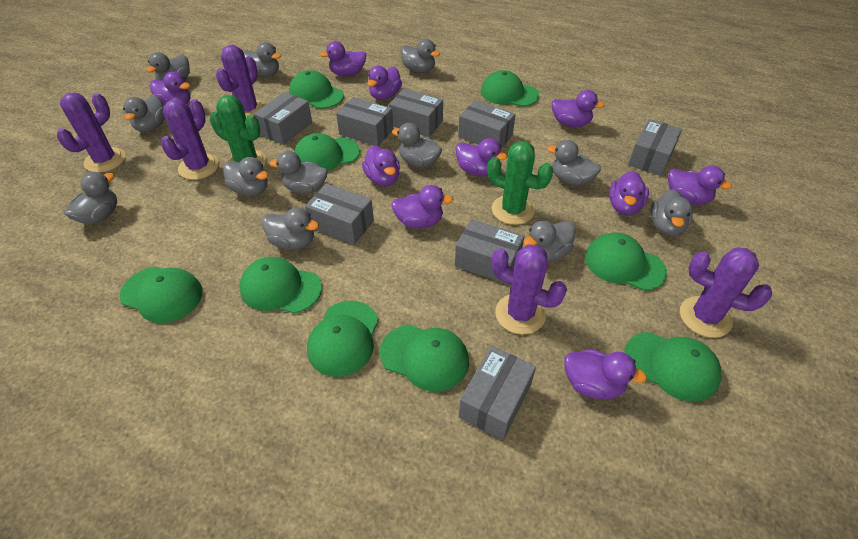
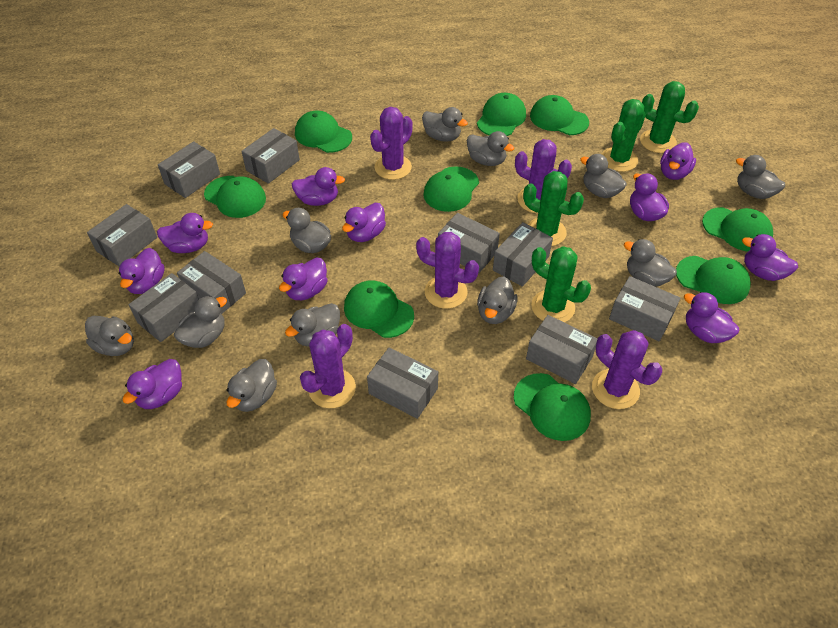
green cactus: [210,95,267,167] [487,141,553,225] = 2 -> [523,171,584,246] [531,246,591,322] [602,99,646,172] [640,81,699,153] = 4
grey box: [254,92,312,145] [305,183,374,245] [336,97,393,146] [389,89,443,137] [455,219,525,284] [458,100,516,148] [459,346,536,440] [628,119,682,176] = 8 -> [87,204,157,267] [128,273,199,342] [158,141,220,198] [177,251,246,314] [241,128,300,184] [367,347,438,419] [438,213,500,273] [493,222,553,287] [526,315,598,384] [609,276,680,341] = 10
grey duck: [64,172,117,224] [123,95,165,132] [146,52,190,81] [223,157,268,196] [243,42,281,77] [262,207,319,249] [269,151,328,194] [392,123,442,167] [400,39,440,73] [523,221,575,262] [547,140,601,186] [650,189,693,236] = 12 -> [85,316,134,356] [174,296,227,348] [226,359,277,412] [282,208,331,253] [285,303,340,346] [422,107,468,142] [467,131,514,166] [477,276,518,324] [580,154,627,198] [624,239,677,287] [736,155,785,199] = 11

